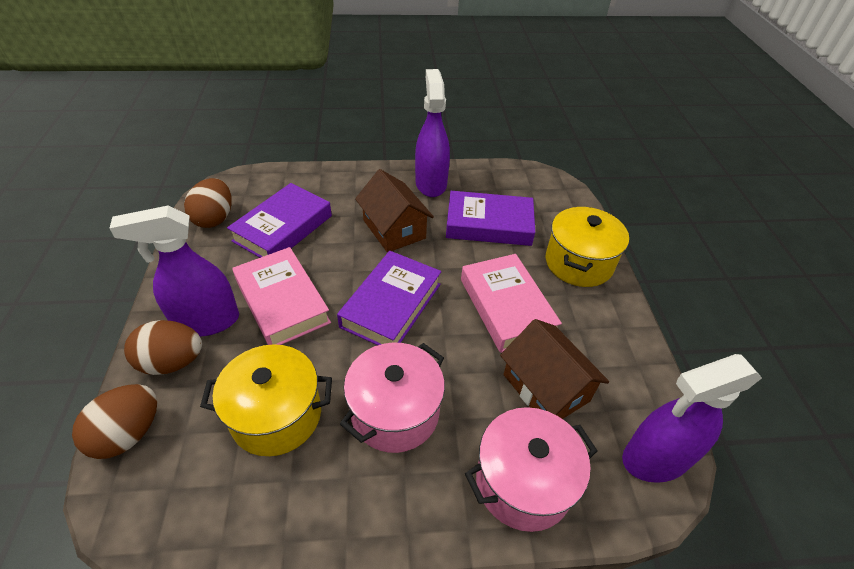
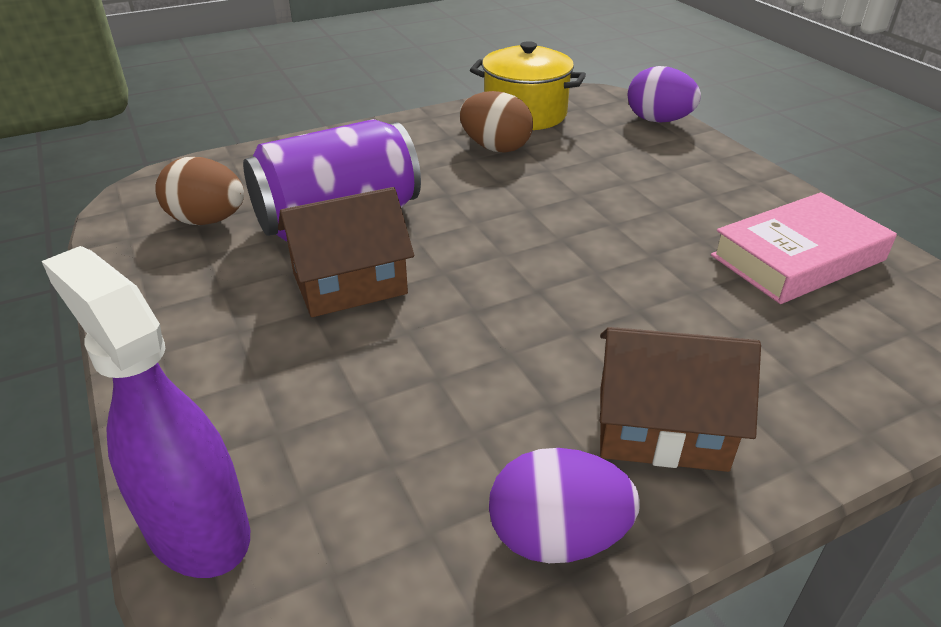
brown egg: [72,384,157,459] [124,320,202,375] [184,178,232,228] = 3 -> [155,157,244,225] [460,91,533,152] = 2
pink book: [232,247,331,345] [461,254,562,353] = 2 -> [711,192,897,304] = 1
pink pot: [340,343,445,453] [465,407,598,532] = 2 -> none = 0
purple book: [227,183,332,258] [337,251,441,345] [446,191,535,246] = 3 -> none = 0
purple can: none = 0 -> [243,119,421,241] = 1
purple egg: none = 0 -> [489,448,640,563] [628,66,701,123] = 2
purple spray bottle: [109,205,239,337] [415,69,450,197] [622,354,762,483] = 3 -> [42,246,250,578] = 1
yellow pot: [200,344,332,456] [546,207,629,287] = 2 -> [470,41,586,130] = 1

